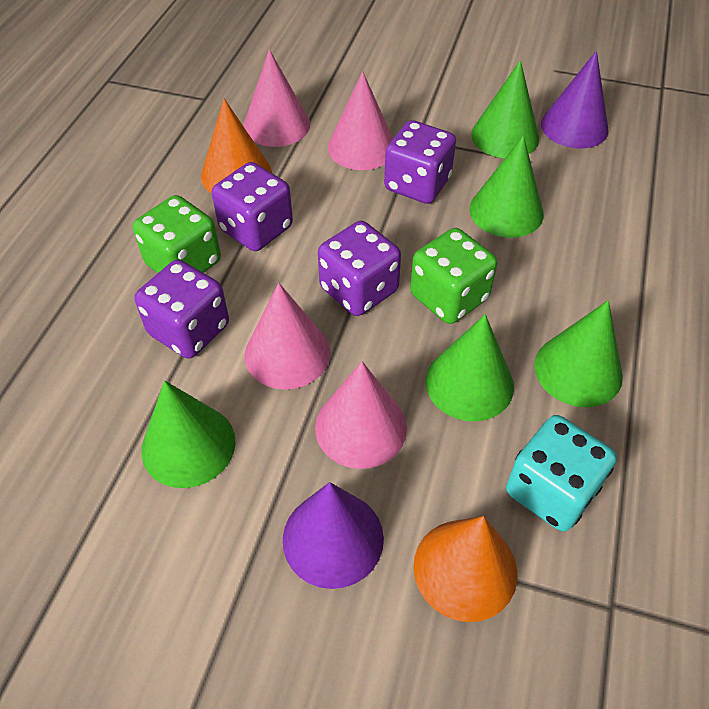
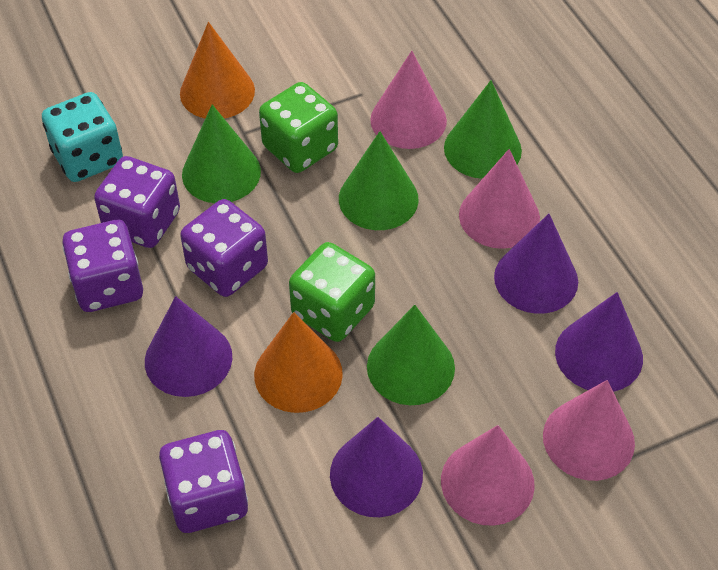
green cone: [142,380,236,488] [426,314,514,422] [469,135,544,238] [471,60,539,158] [534,300,623,407] = 5 -> [182,104,261,203] [339,131,419,230] [367,305,455,405] [444,80,522,179] = 4
purple cone: [283,482,384,589] [541,51,609,149] = 2 -> [145,296,232,397] [330,417,423,517] [494,214,578,314] [555,292,643,392] = 4

